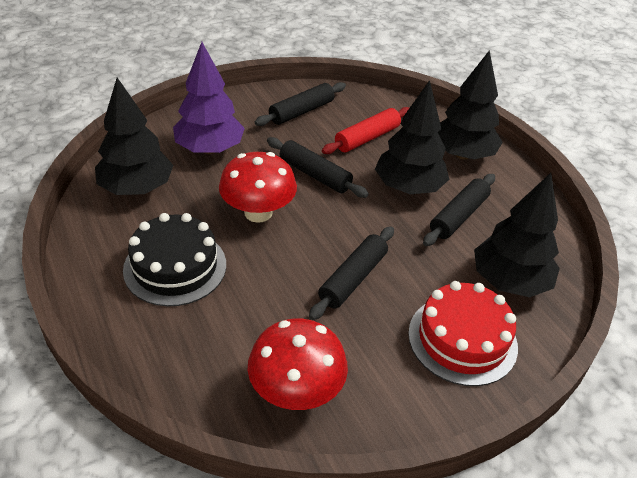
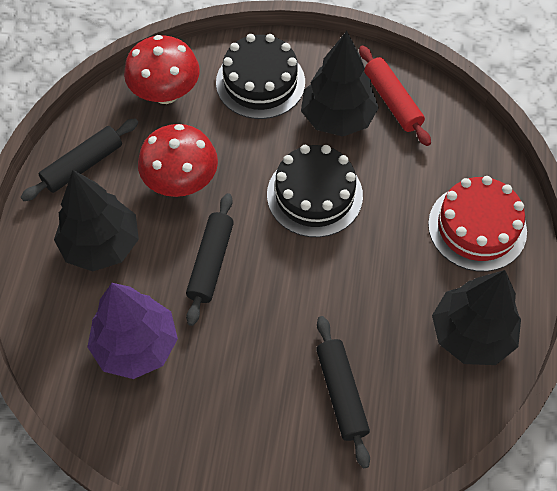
black cake: [123,213,226,306] = 1 -> [216,34,305,119] [267,145,363,237] = 2
black rolling pin: [255,82,346,126] [267,137,369,198] [309,226,394,320] [423,174,495,246] = 4 -> [21,118,138,201] [186,193,234,326] [316,316,370,468] = 3
black tree: [95,77,173,195] [375,80,449,194] [438,50,503,160] [474,173,560,297] = 4 -> [54,170,139,272] [301,31,379,137] [432,270,521,365] = 3

